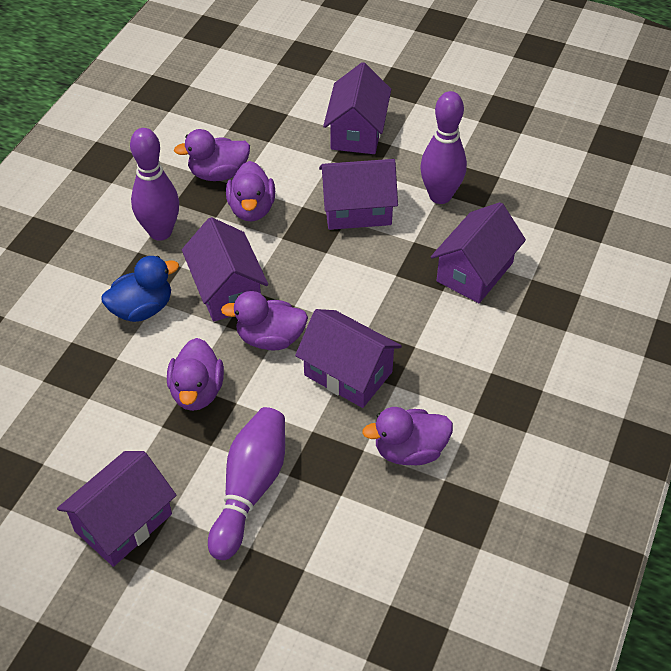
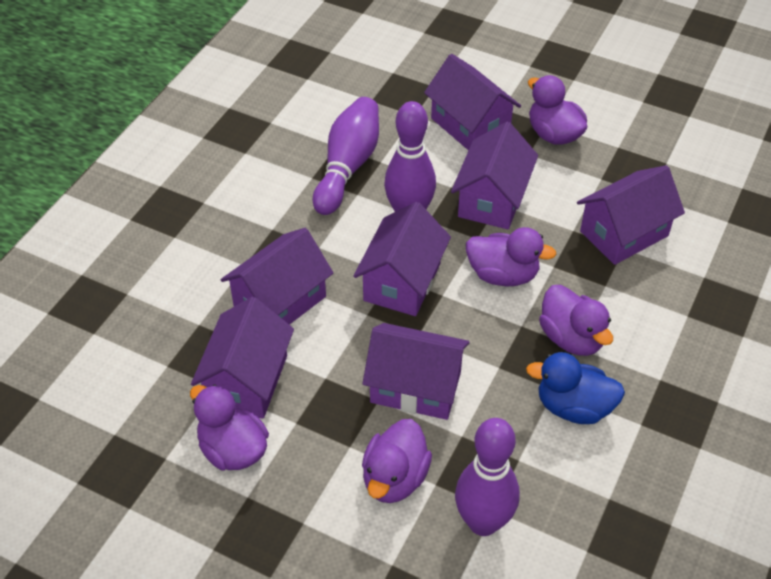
purple house: [57,451,177,567] [182,217,268,322] [295,309,402,408] [319,159,398,230] [323,62,391,154] [431,202,526,303] = 6 -> [191,297,294,419] [221,228,333,325] [353,202,451,316] [362,323,470,420] [424,54,521,151] [451,122,538,229] [577,165,685,265] = 7

